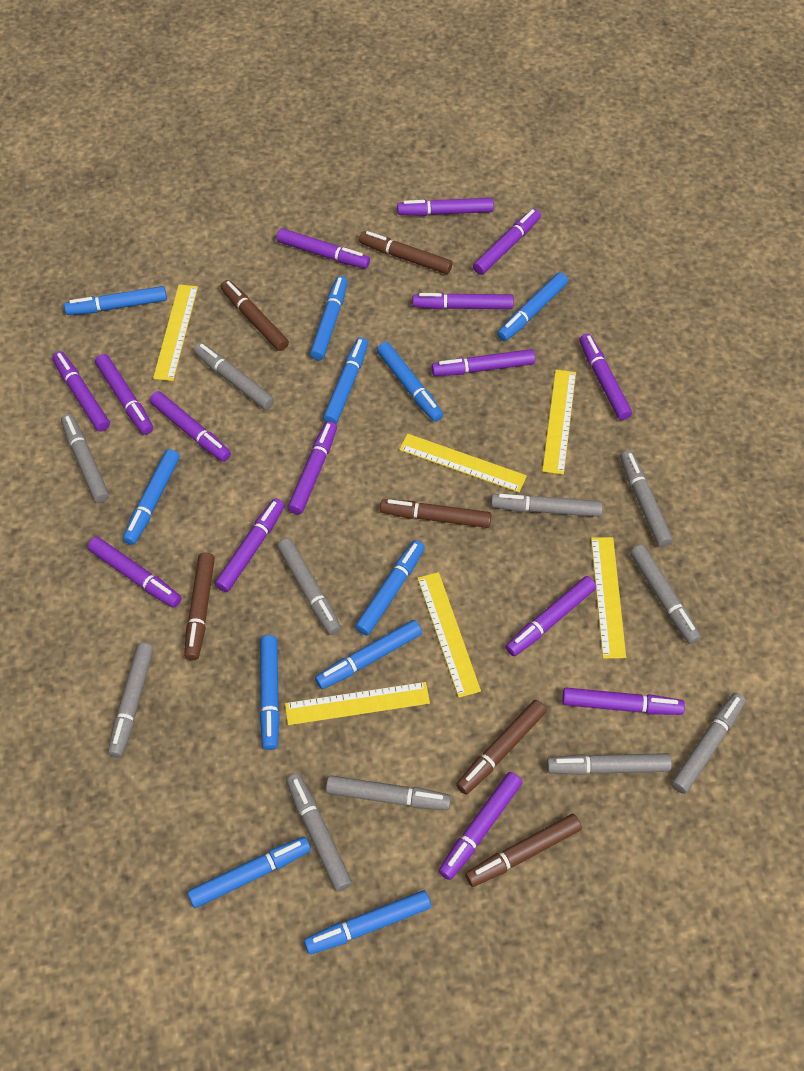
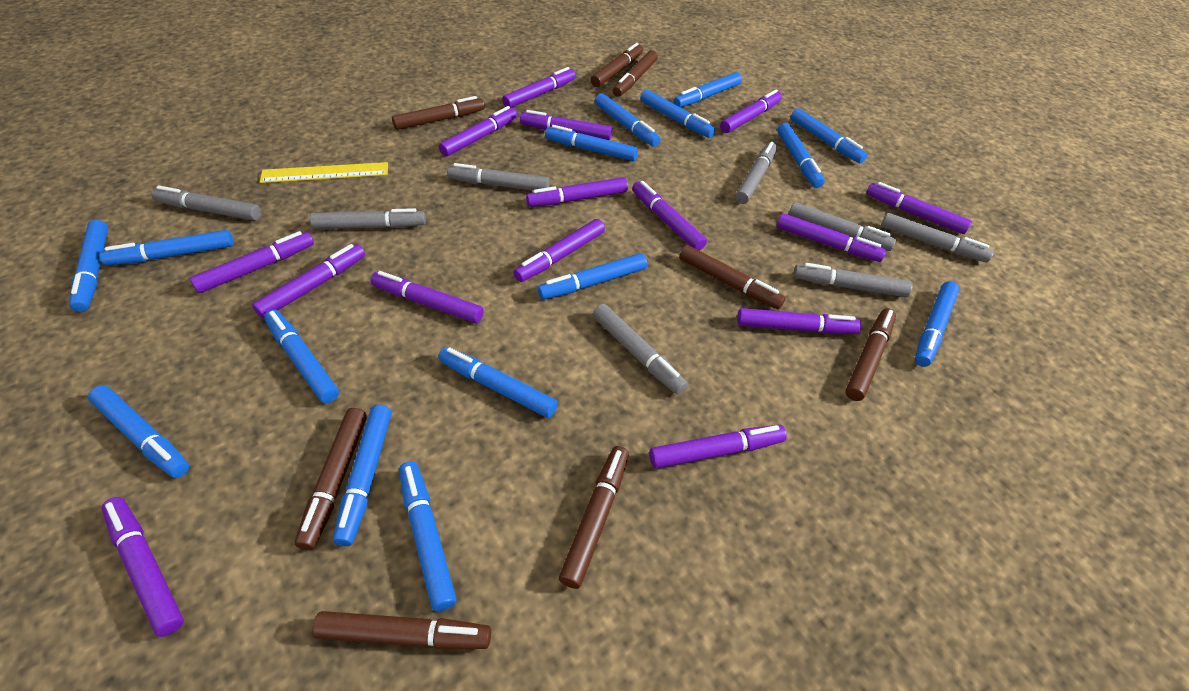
blue marker: [64,286,167,315] [123,449,180,545] [187,837,311,908] [260,635,280,750] [304,890,431,954] [310,276,348,360] [315,620,422,689] [323,337,368,424] [355,540,425,636] [377,342,443,422] [497,272,568,341] = 11 -> [69,220,108,312] [88,385,189,478] [99,230,233,266] [264,310,339,403] [333,405,391,546] [399,461,456,612] [438,347,558,418] [537,253,647,300] [545,125,638,161] [595,93,660,147] [640,90,715,138] [673,72,742,108] [777,123,825,188] [791,108,867,163] [915,281,960,367] = 15
brown marker: [184,552,215,660] [221,280,289,351] [359,231,453,274] [380,499,492,528] [456,700,547,795] [465,814,582,887] = 6 -> [295,408,367,550] [312,611,491,649] [392,96,485,130] [559,446,629,589] [591,43,643,87] [613,50,658,97] [679,245,785,309] [845,308,896,401] = 8
grey marker: [61,414,109,503] [108,643,154,758] [193,343,274,410] [277,538,341,635] [286,774,352,891] [326,775,451,810] [491,494,603,517] [547,753,672,775] [620,450,673,547] [630,545,701,644] [671,693,746,794] = 11 -> [151,186,261,221] [310,208,426,229] [447,163,550,191] [593,304,688,394] [735,142,777,204] [788,202,896,251] [793,263,912,297] [881,213,994,263] = 8
yellow ruler: [153,284,198,381] [285,682,430,725] [399,434,527,492] [417,572,481,698] [542,370,576,475] [591,537,626,659] = 6 -> [260,162,388,183] = 1

